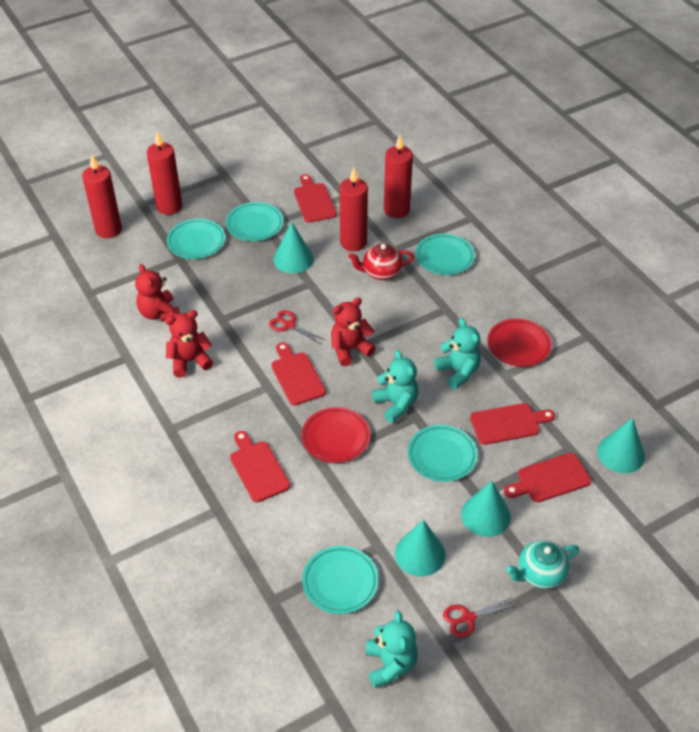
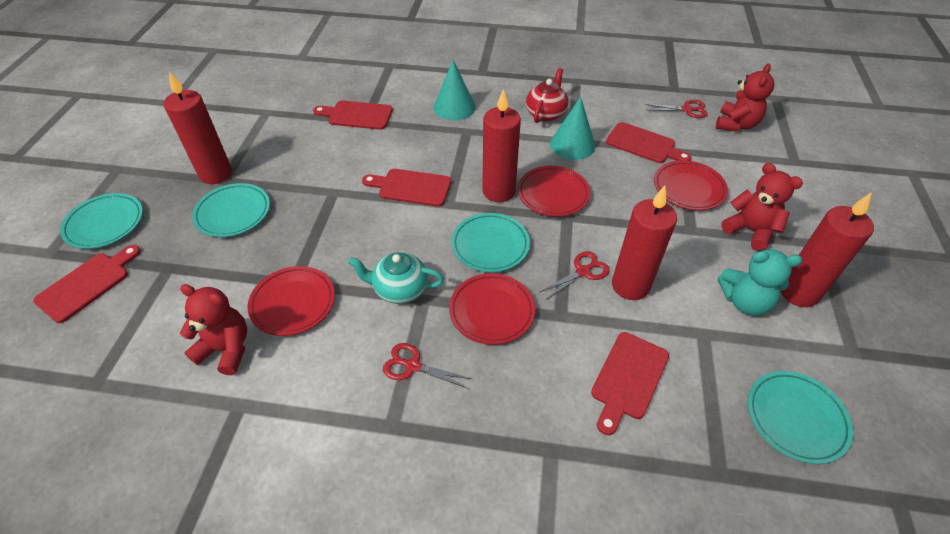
red plate: [302,407,370,463] [487,319,552,367] = 2 -> [248,266,335,336] [449,273,535,345] [518,166,591,217] [654,160,728,210] = 4
red scissors: [269,310,325,344] [443,597,516,638] = 2 -> [383,343,472,389] [540,251,610,300] [645,100,708,118] = 3
turquoise cone: [273,221,314,273] [395,520,446,577] [461,481,511,537] [597,418,645,473] = 4 -> [434,60,476,121] [550,97,596,160] = 2
turquoise plate: [167,219,225,259] [226,202,283,241] [302,546,378,614] [408,425,477,482] [415,234,475,275] = 5 -> [60,193,143,249] [192,183,270,237] [451,213,530,272] [748,371,853,464] = 4
turquoise teddy bear: [366,610,418,688] [372,350,419,423] [435,318,481,390] = 3 -> [718,249,802,315] = 1

